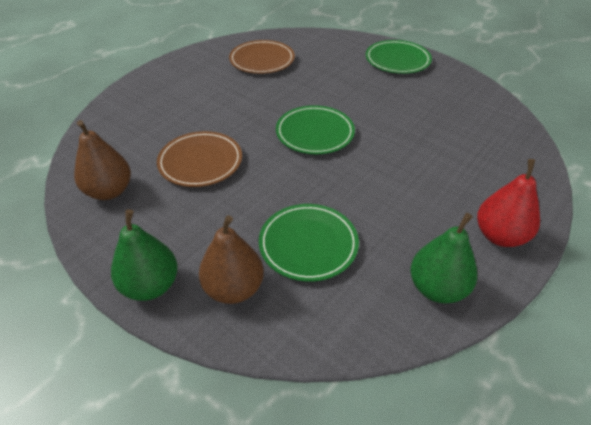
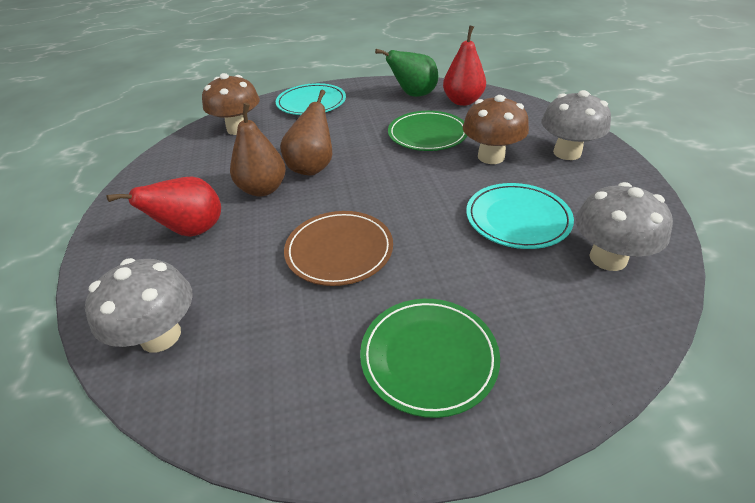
brown mushroom: none = 0 -> [202,73,260,135] [463,95,529,164] = 2
brown plate: [157,131,242,187] [229,40,295,74] = 2 -> [284,211,393,286] = 1
green pear: [111,209,178,301] [410,213,477,303] = 2 -> [375,49,438,97] = 1
green plate: [259,204,359,282] [276,105,355,154] [366,40,432,74] = 3 -> [360,299,500,418] [388,111,467,151] = 2
grey mushroom: none = 0 -> [85,258,193,352] [542,90,611,160] [576,182,673,271] = 3
red pear: [477,159,540,247] = 1 -> [106,177,221,237] [443,26,486,106] = 2
turquoise plate: none = 0 -> [276,83,346,115] [466,183,574,249] = 2

